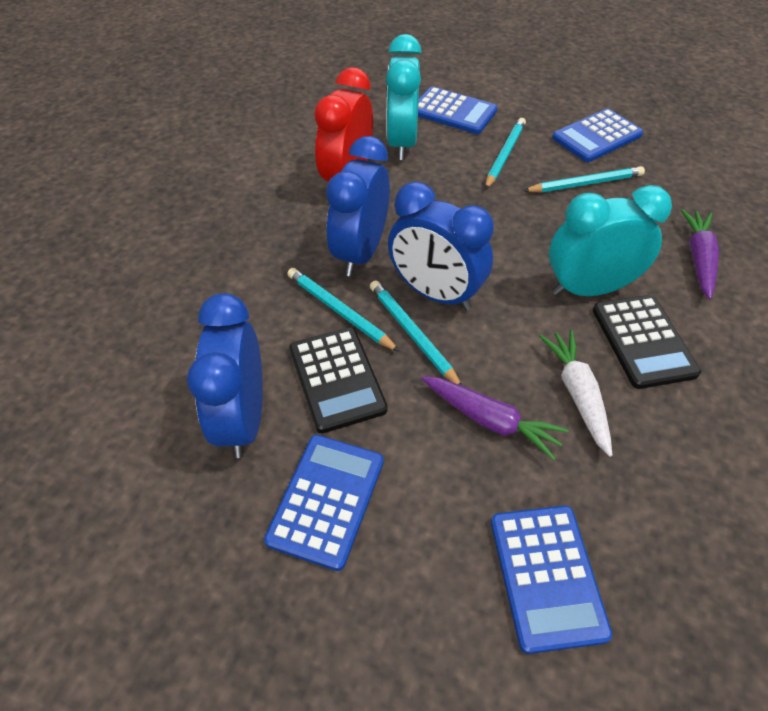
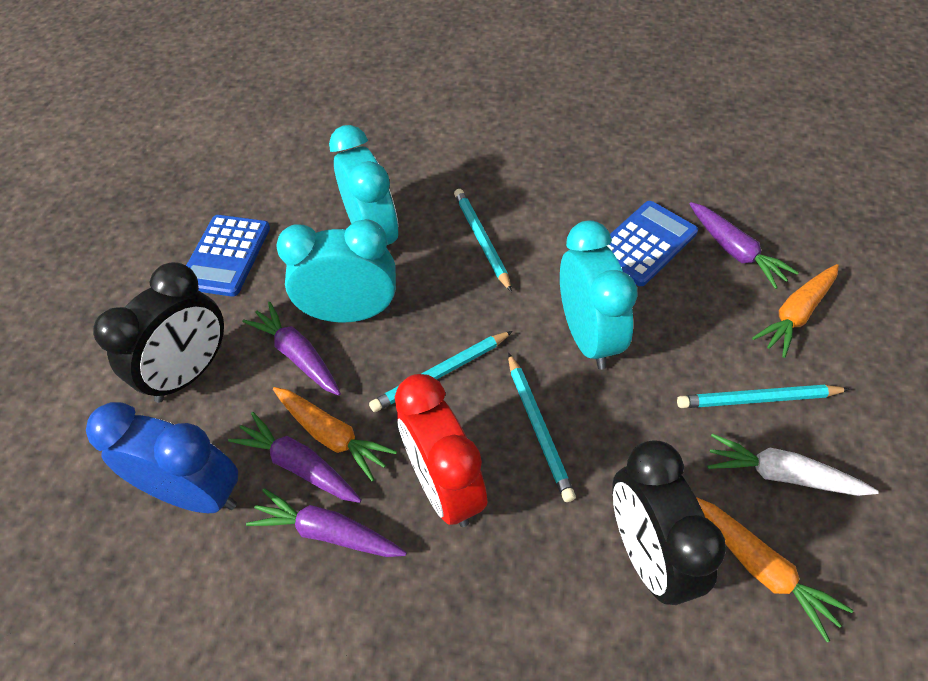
black calculator: [289,327,388,433] [593,295,701,389] = 2 -> none = 0
black clock: none = 0 -> [93,262,224,403] [612,440,726,605] = 2
blue calculator: [264,435,384,571] [418,86,498,134] [491,506,612,654] [552,109,643,162] = 4 -> [186,215,270,297] [607,201,698,286] = 2
blue clock: [187,293,263,458] [326,136,390,277] [388,182,494,310] = 3 -> [86,402,238,513] = 1
orange carrot: none = 0 -> [273,387,397,482] [696,497,853,642] [752,264,839,358] = 3
purple carrot: [422,376,569,460] [681,209,719,299] = 2 -> [228,412,362,503] [242,302,341,396] [246,488,407,557] [690,202,799,289] = 4
turquoise clock: [386,34,422,160] [549,185,672,296] = 2 -> [276,219,396,322] [329,125,398,245] [560,220,638,370] = 3

